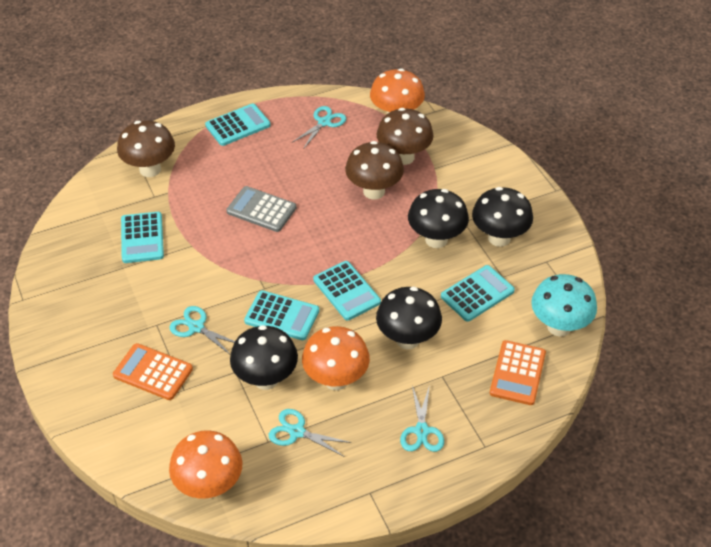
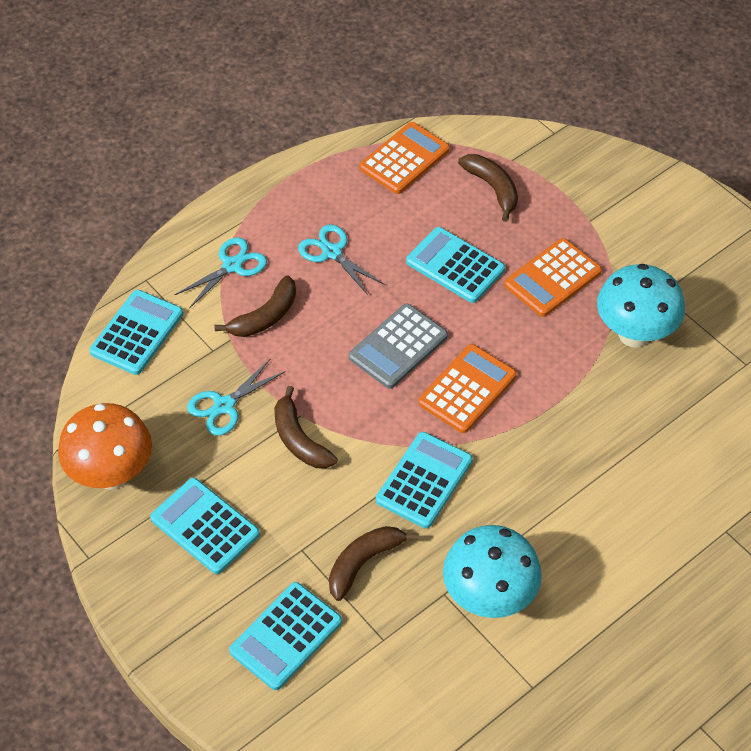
black mushroom: [230,325,298,390] [376,287,442,349] [408,189,469,248] [472,187,533,247] = 4 -> none = 0
brown banana: none = 0 -> [215,275,296,337] [274,386,338,468] [329,526,419,601] [458,154,518,222] = 4
brown mushroom: [117,120,175,177] [345,141,404,200] [377,108,434,165] = 3 -> none = 0
orange calculator: [113,343,193,400] [490,340,546,405] = 2 -> [360,122,450,194] [418,344,517,433] [504,238,602,317] = 3
orange mushroom: [169,430,242,499] [302,326,370,390] [370,68,425,114] = 3 -> [58,403,152,490] = 1
turquoise mushroom: [531,274,597,337] = 1 -> [443,525,542,618] [597,264,685,348] = 2
turquoise scissors: [169,306,235,355] [269,409,352,456] [293,106,346,149] [400,385,444,452] = 4 -> [175,237,267,308] [187,358,286,436] [298,224,385,295] = 3

